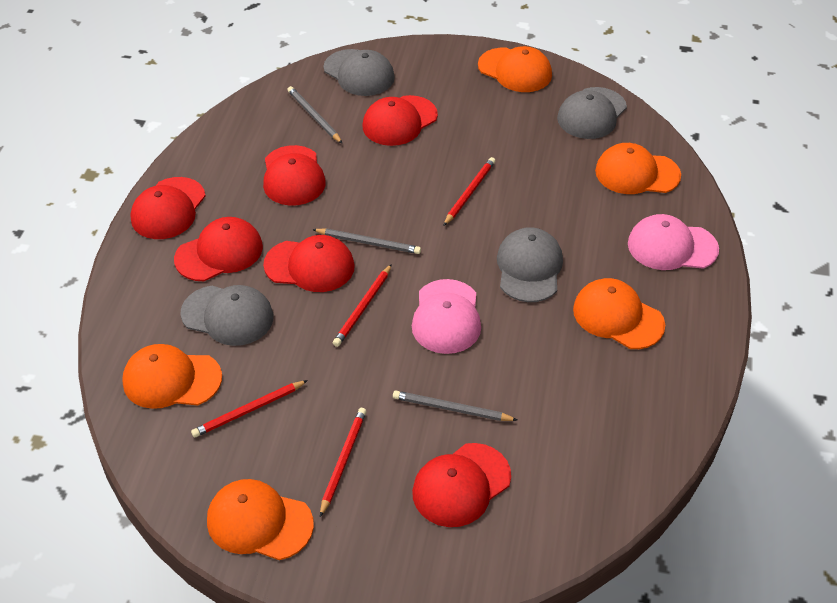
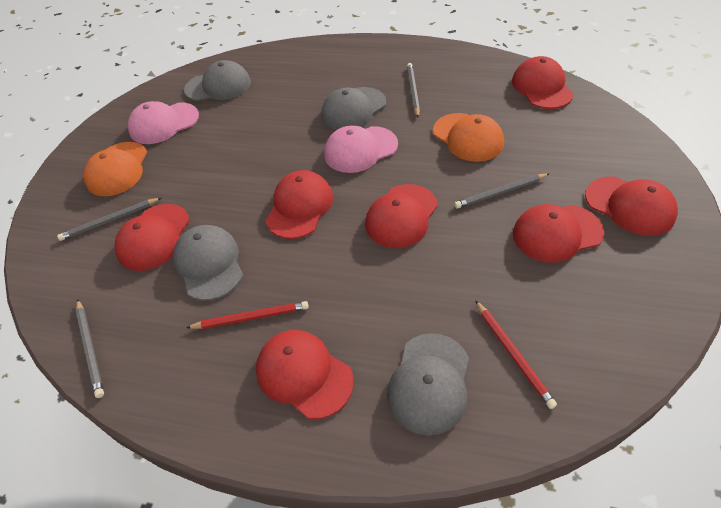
grey pencil: [287,86,343,144] [312,229,421,254] [393,391,517,421] = 3 -> [57,198,161,241] [76,299,104,398] [407,63,420,117] [454,173,549,208] = 4
orange cap: [122,344,222,409] [207,479,314,560] [478,46,552,92] [573,278,665,349] [595,143,681,194] = 5 -> [84,142,147,196] [433,113,504,162] = 2
red cap: [130,177,206,239] [174,217,263,281] [263,145,326,206] [263,235,355,292] [362,95,438,146] [412,443,511,527] = 6 -> [115,204,190,271] [256,330,354,419] [265,170,333,239] [365,184,438,248] [512,56,574,109] [513,204,604,263] [585,176,678,236] = 7
red pencil: [191,380,308,438] [320,408,367,517] [333,264,392,347] [443,157,495,226] = 4 -> [186,301,309,329] [475,300,557,409] = 2

